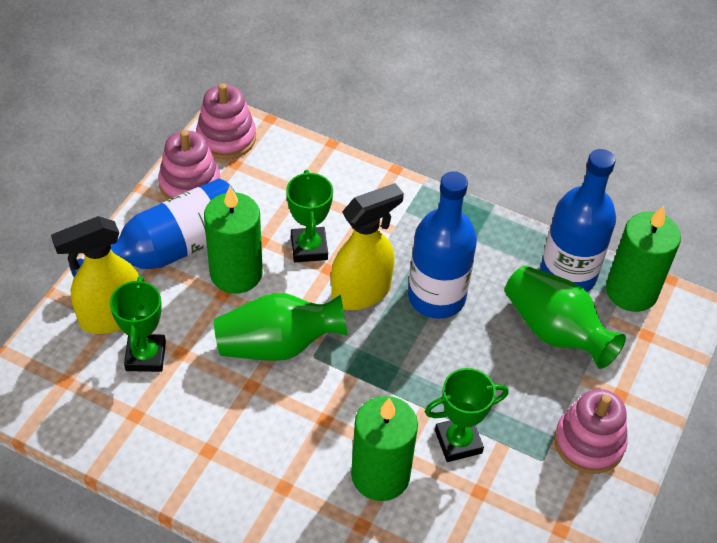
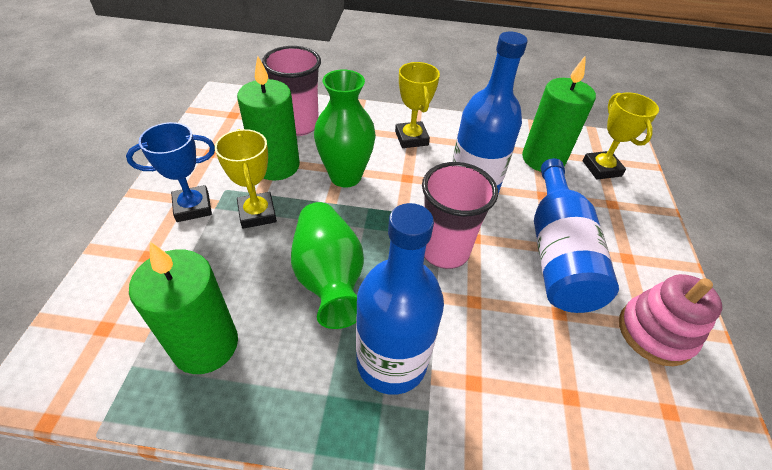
blue trophy: none = 0 -> [126,122,215,222] = 1
green trophy: [110,276,166,372] [286,170,333,262] [425,368,509,462] = 3 -> none = 0
pink cup: none = 0 -> [262,46,321,136] [422,162,498,269] = 2
pink stacking toy: [158,130,221,200] [196,83,256,159] [554,389,628,474] = 3 -> [619,274,722,366] = 1
yellow spray bottle: [51,216,139,334] [331,183,404,310] = 2 -> none = 0
yellow trophy: none = 0 -> [215,129,277,229] [395,62,440,148] [583,92,659,180] = 3

